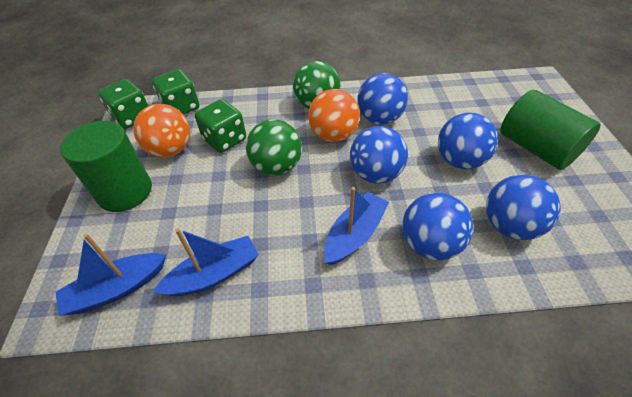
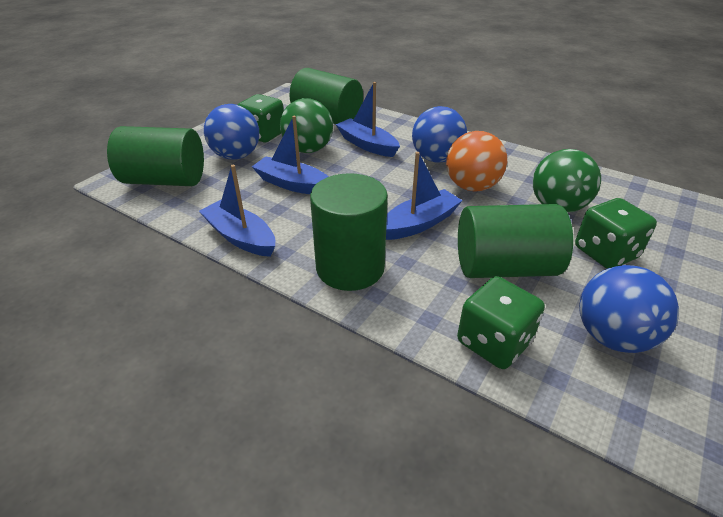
blue ball: [350,126,408,184] [357,73,408,125] [402,193,473,260] [438,113,498,169] [486,175,561,240] = 5 -> [204,104,259,160] [412,106,467,163] [579,265,679,353] = 3
blue boat: [56,234,166,316] [153,228,259,296] [324,187,389,265] = 3 -> [199,165,275,257] [252,116,329,194] [336,82,400,157] [386,152,463,240] = 4
green cylinder: [60,121,152,212] [500,90,601,170] = 2 -> [107,126,204,186] [290,68,363,124] [310,173,388,291] [458,204,573,278] = 4
orange ball: [133,104,190,157] [308,89,360,142] = 2 -> [446,131,507,192] = 1

